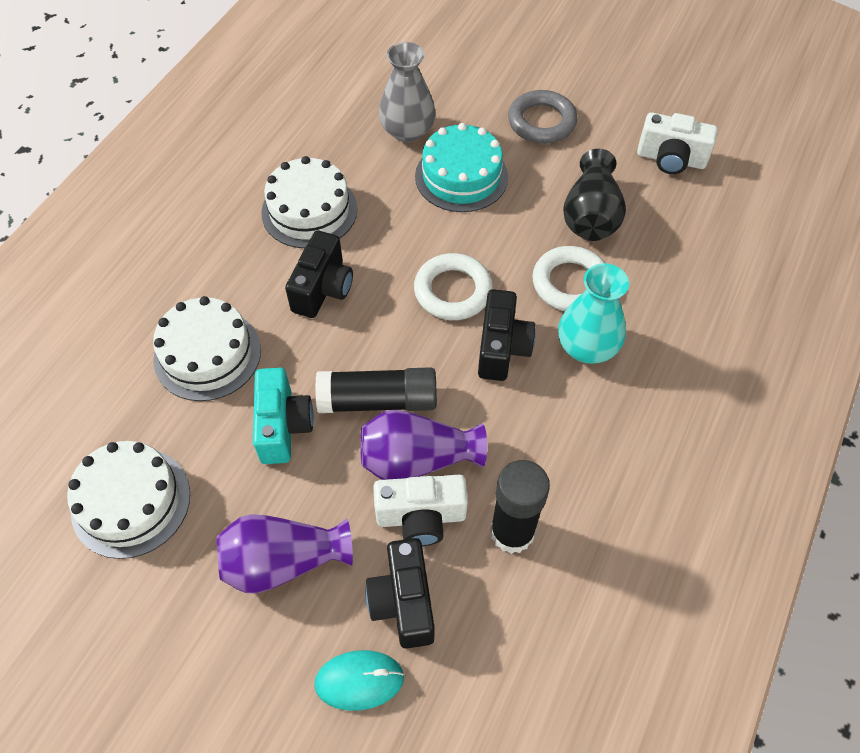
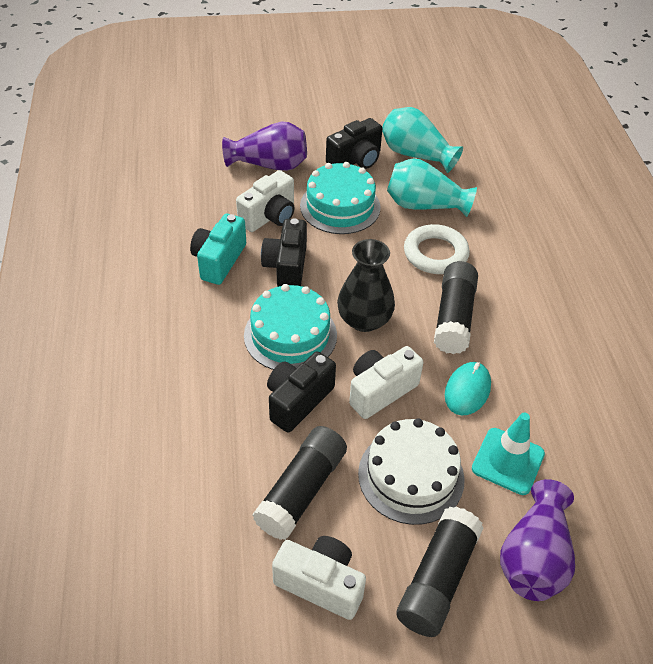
black glue stick: [315,367,437,413] [490,460,550,554] = 2 -> [252,426,347,540] [396,507,484,637] [434,261,478,354] = 3
grey ring: [508,90,577,144] = 1 -> none = 0
grey vase: [379,42,435,142] = 1 -> none = 0
turquoise cake: [415,123,508,212] = 1 -> [244,284,337,370] [300,162,381,234] = 2
turquoise traffic cone: none = 0 -> [472,413,545,495] = 1
turquoise vase: [558,263,629,364] = 1 -> [382,107,463,173] [387,158,477,217] = 2
white cake: [67,441,190,559] [153,296,261,401] [261,156,358,248] = 3 -> [358,418,465,525] = 1
white camera: [373,475,468,546] [637,112,718,174] = 2 -> [236,170,295,232] [272,536,366,620] [349,346,424,419] = 3
white ring: [414,253,493,320] [532,246,605,311] = 2 -> [404,224,470,274] = 1

